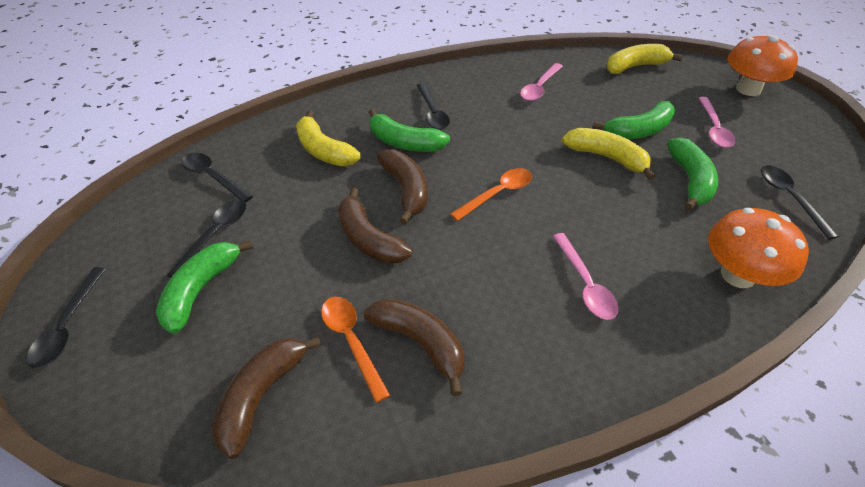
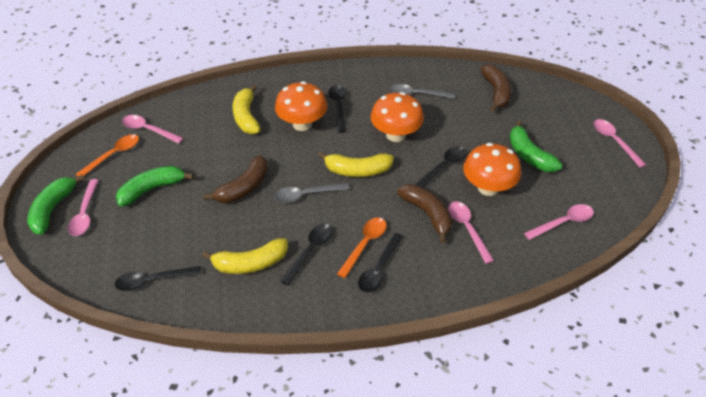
brown banana: [212,336,321,459] [338,187,412,264] [364,298,465,396] [377,149,427,224] = 4 -> [203,155,268,203] [397,184,452,243] [480,64,512,112] = 3
green banana: [156,240,253,334] [369,109,450,152] [593,101,676,139] [667,137,718,210] = 4 -> [27,175,85,235] [116,166,194,206] [509,120,562,172] = 3
grey spoon: none = 0 -> [274,183,350,203] [389,84,455,99] = 2
orange mushroom: [708,208,809,288] [727,35,798,96] = 2 -> [275,81,327,131] [370,92,424,142] [463,143,521,196] = 3
pink spoon: [520,63,563,101] [553,233,619,320] [698,97,735,148] = 3 -> [68,179,99,236] [122,115,184,143] [448,201,494,264] [524,204,594,240] [594,119,646,168] = 5

